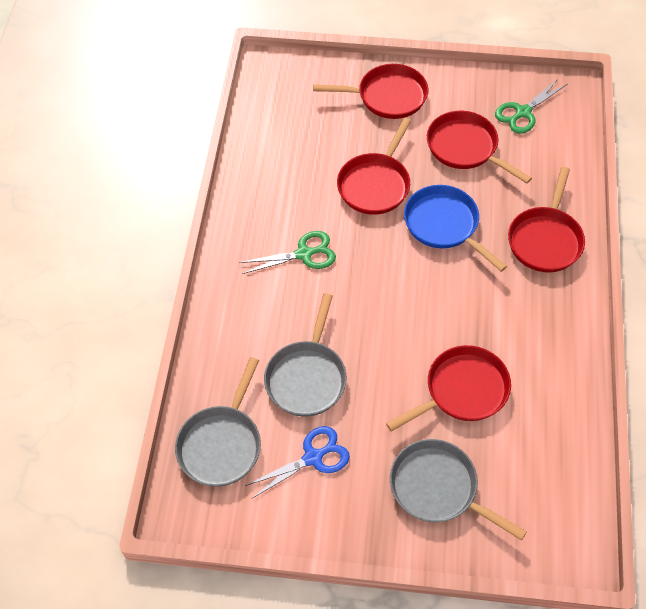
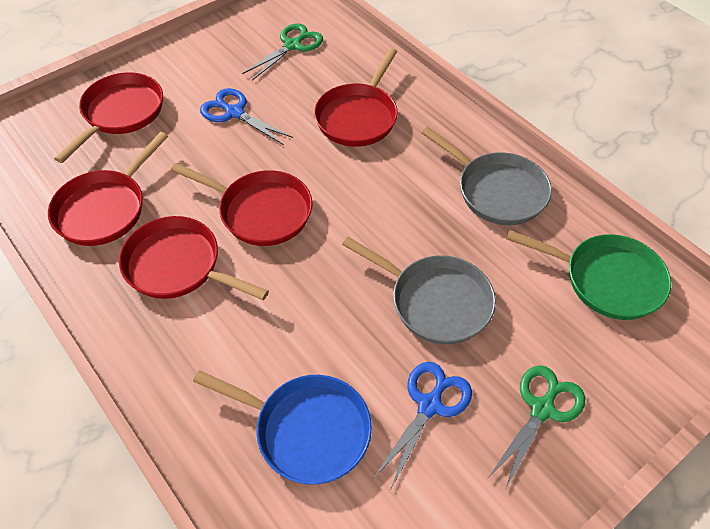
blue scissors: [245,426,350,498] = 1 -> [200,88,293,145] [373,362,472,488] = 2
green pan: none = 0 -> [506,230,671,320] = 1
grey pan: [175,357,261,487] [264,293,347,417] [390,439,526,540] = 3 -> [342,237,496,344] [421,127,552,225] = 2

